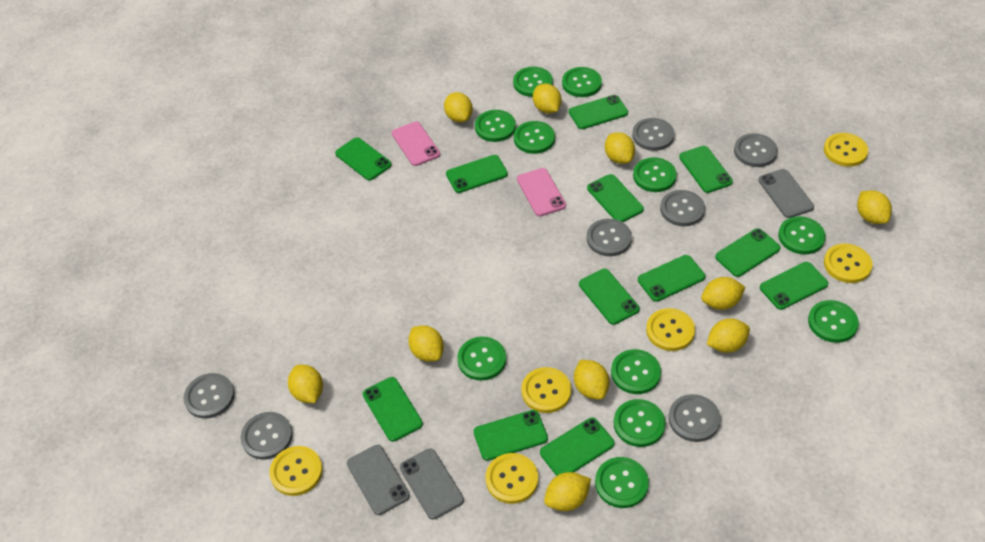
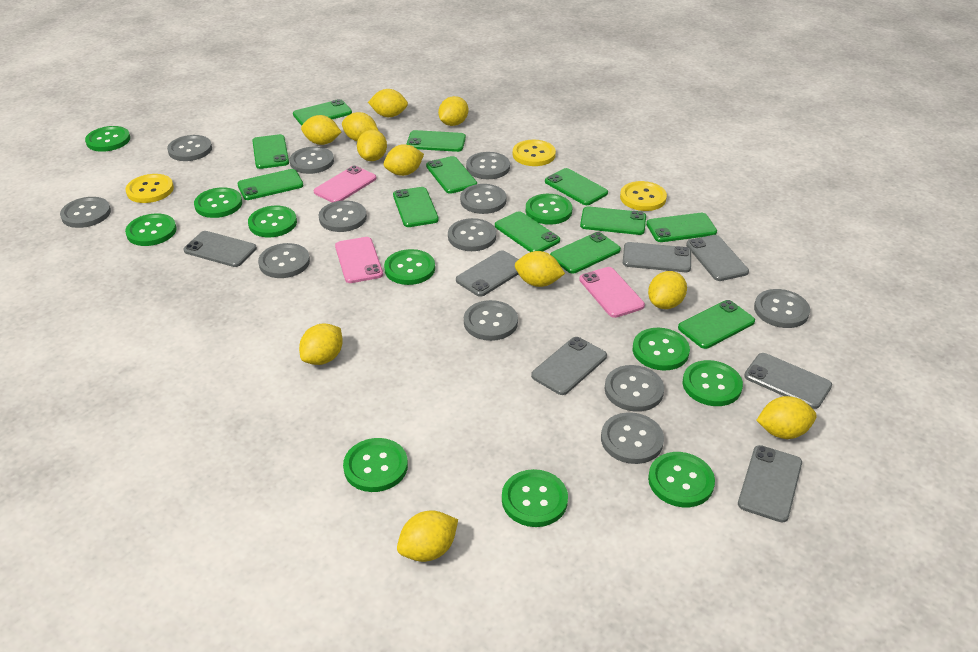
grey button: [184,373,235,419] [240,412,293,460] [587,219,632,256] [632,118,674,151] [660,190,705,226] [668,394,721,442] [734,133,778,167] = 7 -> [60,197,111,228] [167,135,212,161] [258,243,310,278] [290,147,334,174] [319,201,367,232] [448,218,496,251] [460,184,507,214] [464,300,518,341] [466,152,510,179] [601,412,664,464] [604,365,664,412] [754,289,810,328] = 12
grey phone: [347,445,410,515] [400,448,464,520] [758,169,814,218] = 3 -> [183,231,257,267] [456,250,519,297] [531,337,607,395] [623,242,691,272] [686,235,749,281] [738,445,802,522] [744,353,832,409] = 7
pink phone: [392,121,440,166] [517,168,566,216] = 2 -> [314,166,377,203] [335,237,383,283] [579,267,645,318] = 3
yellow button: [269,446,323,496] [486,453,538,504] [521,367,571,413] [646,308,695,351] [824,133,868,167] [824,244,873,283] = 6 -> [125,174,174,203] [513,140,556,166] [620,181,667,211] = 3
yellow lemon: [288,365,323,403] [408,325,444,362] [444,92,473,122] [533,84,562,113] [544,472,591,511] [574,360,610,400] [605,132,635,164] [701,277,746,310] [707,318,750,353] [857,190,892,224] = 10 -> [299,323,343,365] [301,115,341,145] [342,112,378,141] [357,130,387,161] [368,89,408,117] [384,144,424,176] [397,511,458,562] [438,96,468,126] [515,251,565,287] [648,271,687,309] [756,396,817,439] = 11

